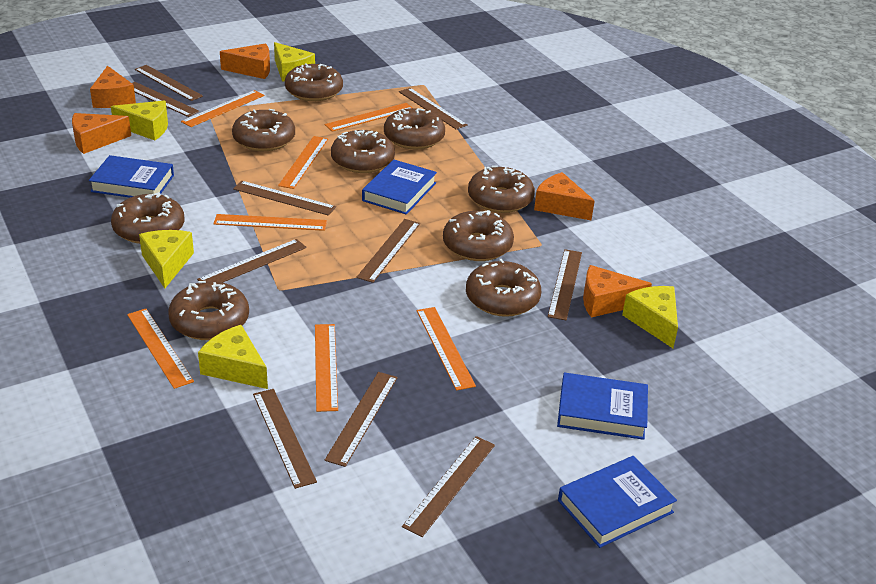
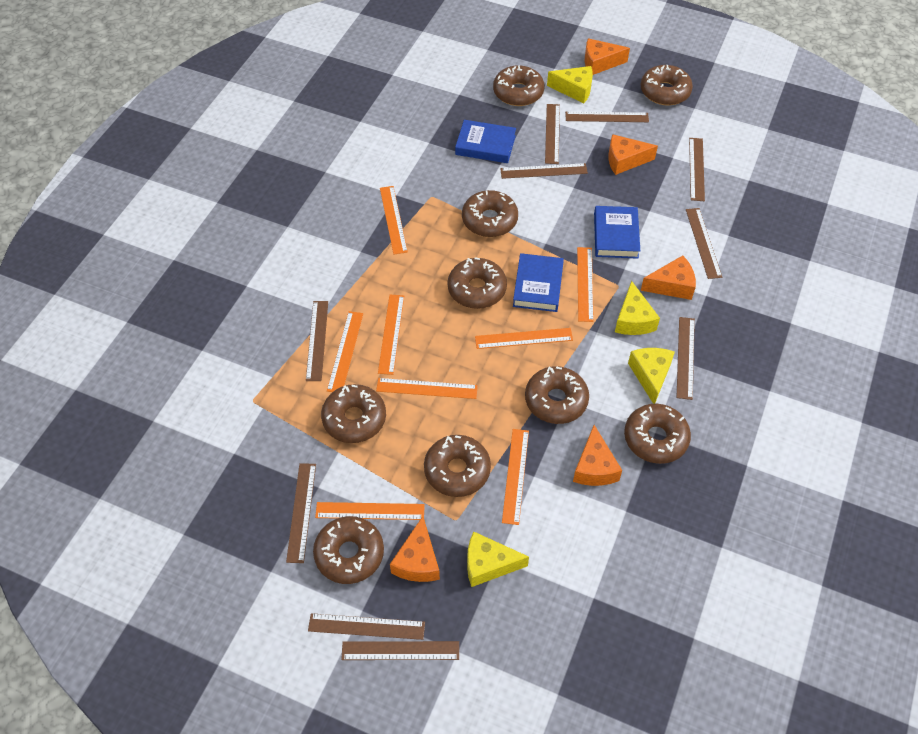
blue book: [89,155,174,198] [362,160,437,215] [557,372,648,440] [558,456,677,548] = 4 -> [455,120,516,163] [513,253,564,312] [594,206,640,259] = 3
orange ruler: [127,309,194,389] [181,90,264,127] [213,214,327,231] [278,136,328,189] [315,324,338,412] [325,103,412,131] [417,307,476,390] = 7 -> [315,502,425,520] [327,311,363,392] [376,378,478,399] [378,295,404,375] [380,186,408,254] [475,328,573,349] [502,429,529,525] [577,247,594,322] = 8
yellow cheese: [111,100,168,140] [139,230,194,288] [198,325,268,389] [274,42,315,82] [622,286,678,348] = 5 -> [467,531,529,587] [547,66,593,104] [615,281,660,335] [628,348,675,404] = 4

